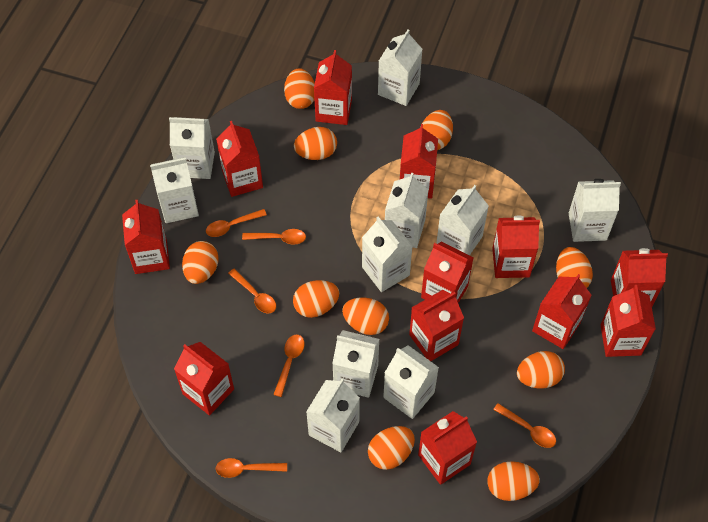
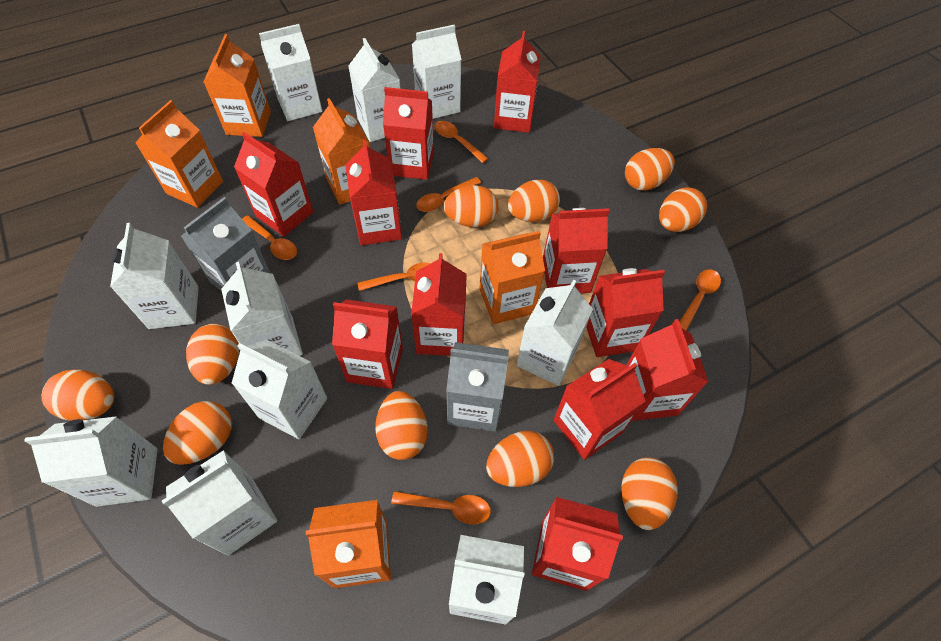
grey carton: none = 0 -> [181,197,271,291] [446,342,509,432] = 2
orange carton: none = 0 -> [136,100,223,208] [204,34,271,137] [306,500,391,588] [313,98,370,205] [479,231,545,324] = 5
red carton: [122,200,170,274] [174,342,234,415] [216,121,263,197] [314,50,352,125] [400,124,438,199] [409,290,464,361] [418,411,477,485] [421,242,474,303] [492,216,540,278] [532,274,592,349] [601,285,656,357] [611,248,668,306] = 12 -> [234,132,313,237] [332,299,403,389] [345,140,402,245] [383,87,434,180] [411,253,467,356] [494,31,541,133] [532,497,623,591] [543,208,610,293] [554,359,645,460] [586,268,665,357] [627,319,709,421] = 11

